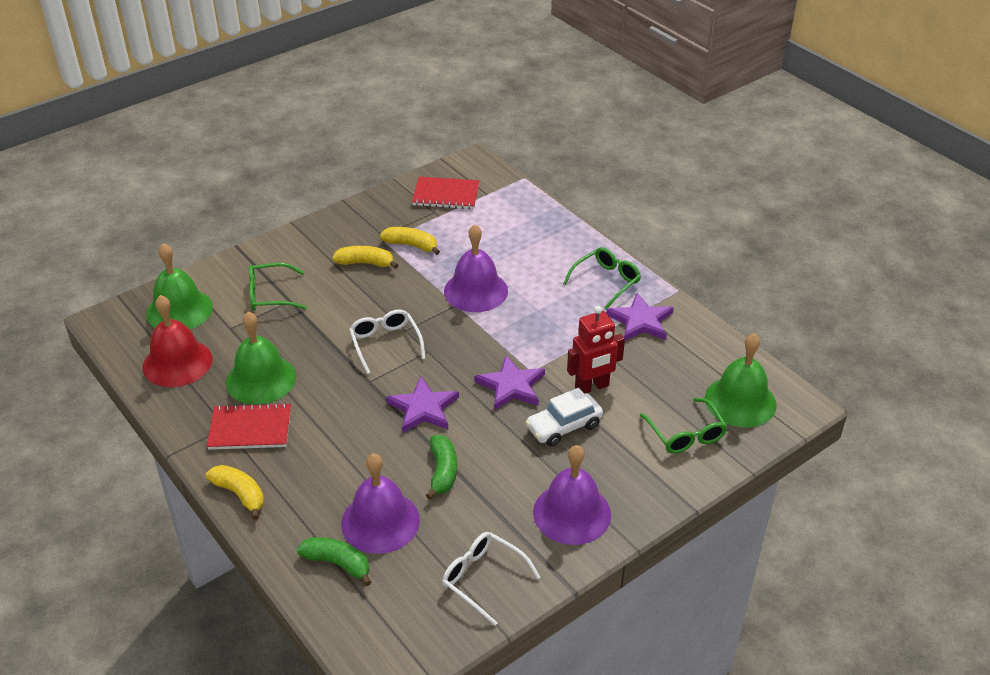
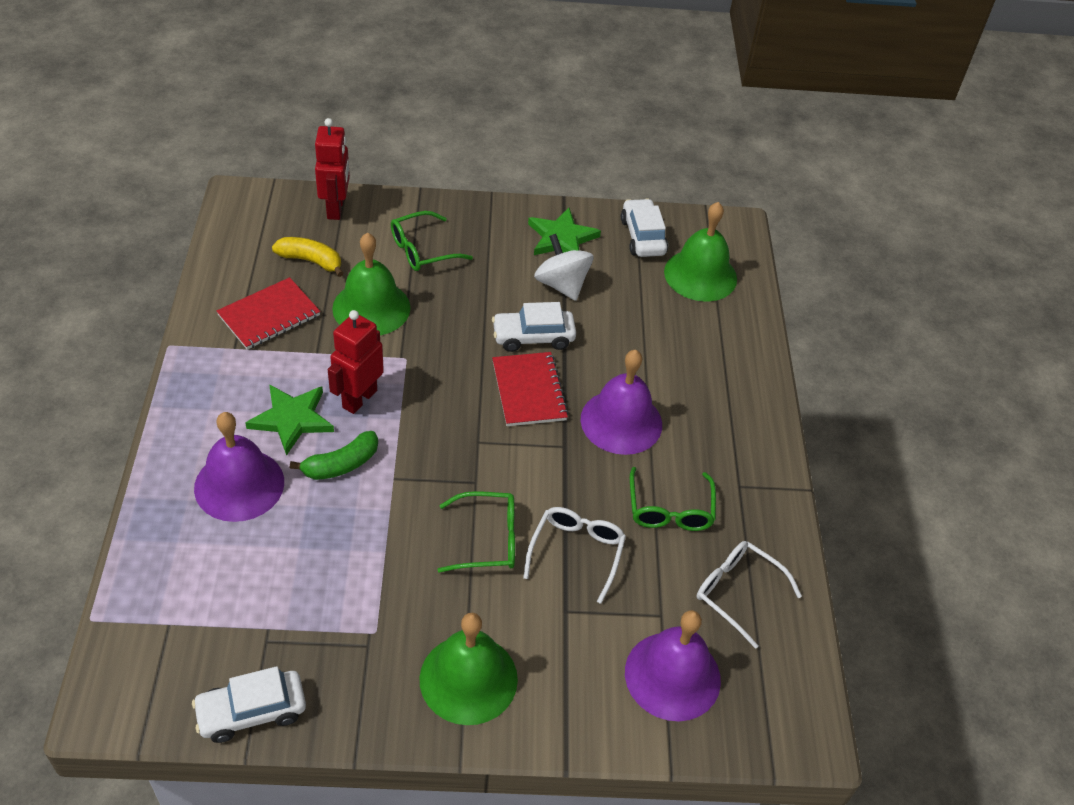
green banana: [297,537,371,586] [426,435,457,499] = 2 -> [290,431,378,480] = 1
green star: none = 0 -> [246,384,334,456] [528,208,601,255] = 2
purple star: [386,376,459,433] [475,355,545,410] [606,293,674,341] = 3 -> none = 0
red bell: [143,295,212,387] = 1 -> none = 0
red robot: [567,306,625,394] = 1 -> [315,118,350,220] [328,310,384,414] = 2
white car: [525,388,603,447] = 1 -> [192,666,306,743] [492,302,576,352] [621,198,668,257] = 3
white spinning top: none = 0 -> [534,234,594,301] = 1
yellow banana: [205,465,264,520] [332,246,398,269] [380,227,440,255] = 3 -> [272,237,344,277] = 1

